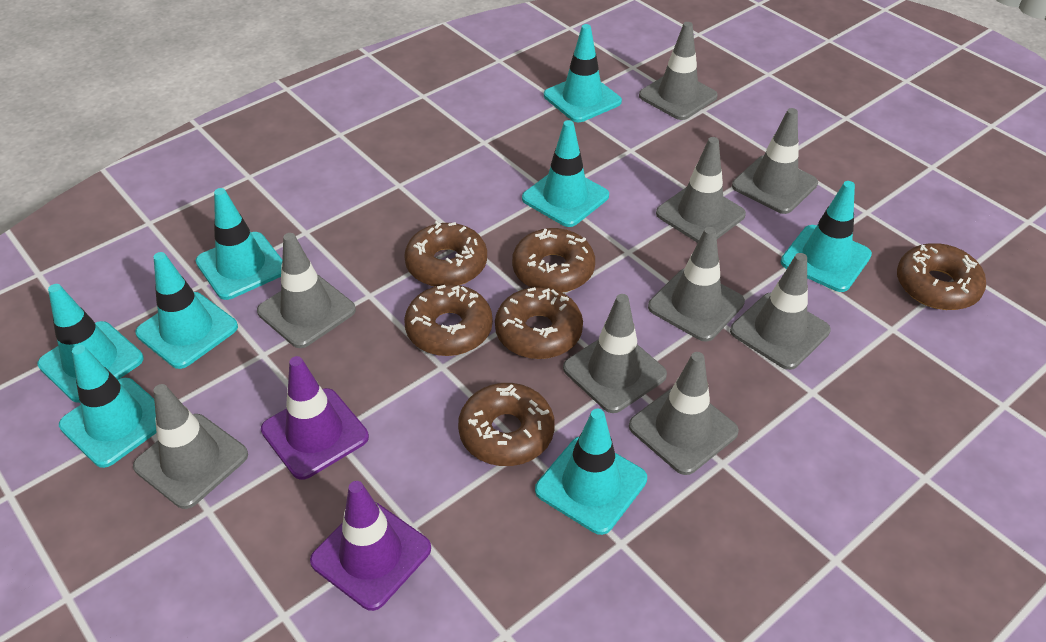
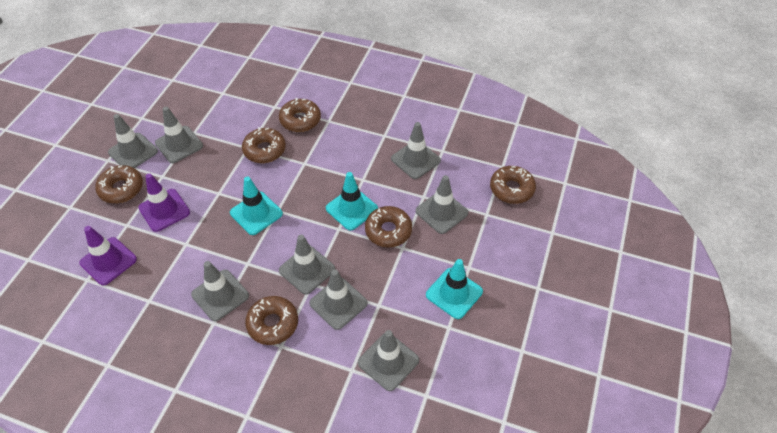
grey traffic cone: [133,384,248,509] [257,233,356,348] [563,294,667,413] [629,352,739,475] [639,22,718,120] [648,227,745,342] [656,137,746,243] [730,253,831,370] [732,108,818,214] = 9 -> [108,114,158,168] [155,107,203,163] [191,261,249,321] [279,235,335,294] [309,269,368,330] [358,330,419,391] [391,122,441,179] [416,175,468,234] = 8
turquoise traffic cone: [37,284,144,403] [59,345,157,468] [136,252,238,369] [195,188,282,300] [522,120,609,227] [535,409,647,535] [544,24,622,122] [781,181,872,292] = 8 -> [230,177,283,235] [326,172,378,231] [426,259,483,319] = 3

